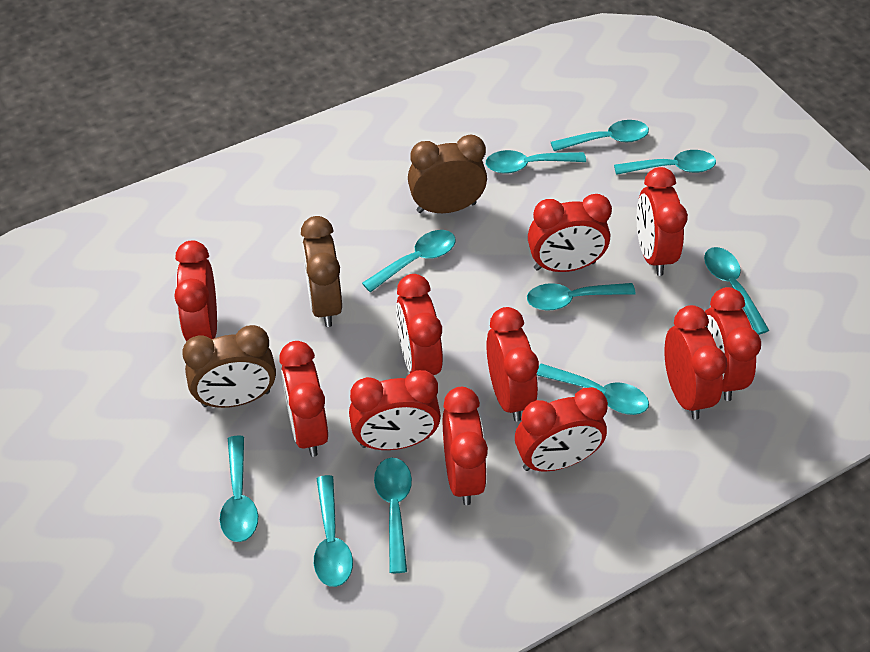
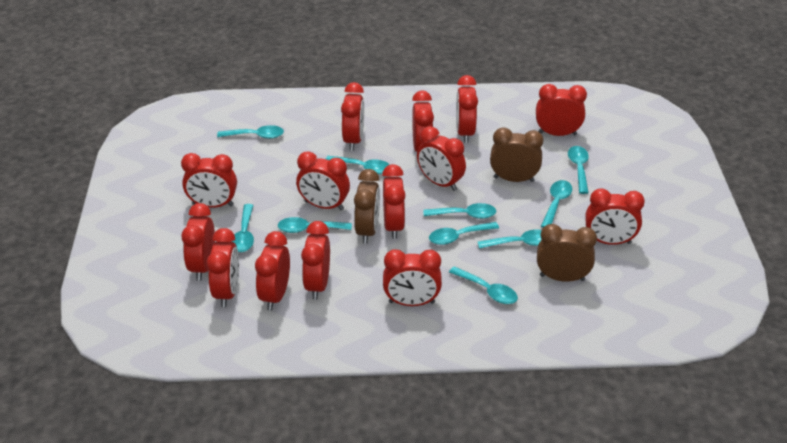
red clock: [174,241,217,342] [279,341,328,457] [349,370,441,450] [396,274,443,375] [443,387,488,505] [486,307,539,421] [515,387,608,471] [528,194,612,272] [637,167,688,276] [664,305,727,419] [705,287,761,401] = 11 -> [181,153,237,208] [181,203,215,281] [207,228,239,308] [255,231,290,311] [296,151,350,210] [301,221,330,300] [341,82,364,151] [382,164,405,239] [383,249,442,306] [412,90,434,152] [417,126,466,191] [456,75,478,143] [536,84,587,136] [585,188,645,245] = 14

